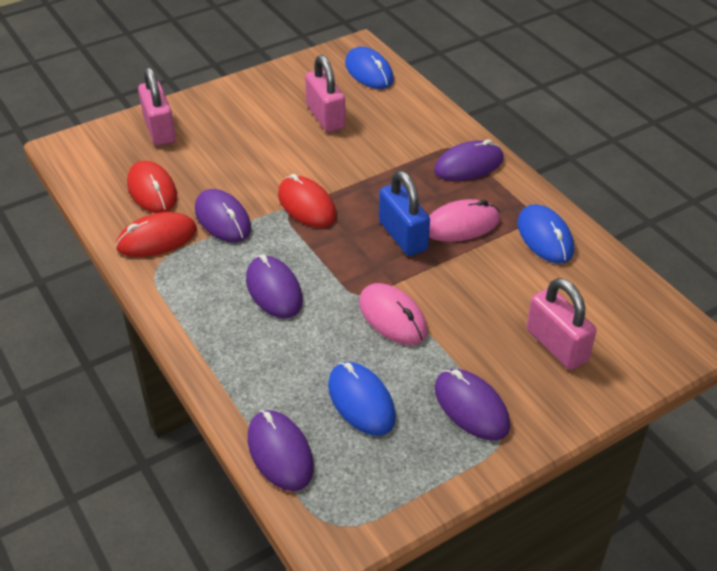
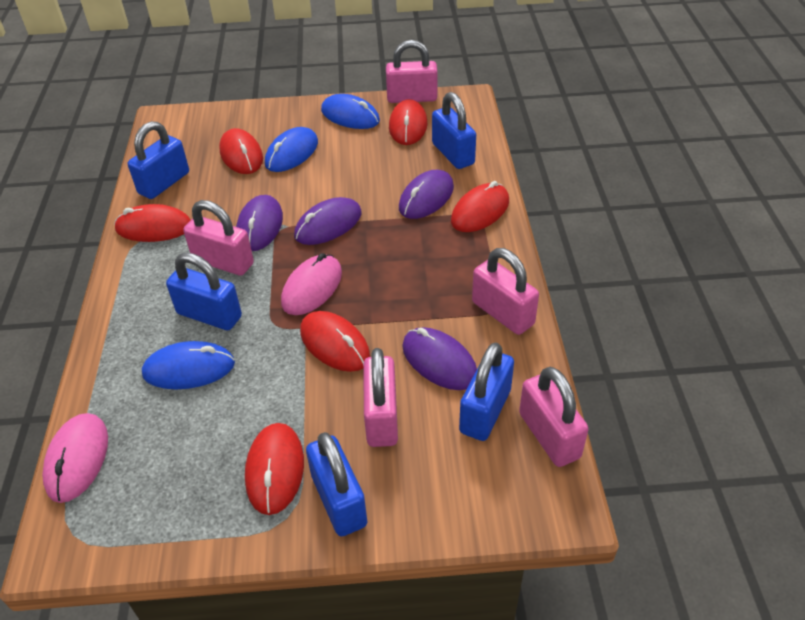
blue padlock: [379,171,430,256] = 1 -> [128,121,189,199] [166,253,242,330] [306,432,367,537] [432,92,476,169] [459,342,514,441] = 5
pink padlock: [138,67,176,146] [305,55,346,132] [526,278,596,370] = 3 -> [183,200,254,276] [363,348,398,447] [386,40,438,103] [472,248,539,335] [519,367,589,467] = 5
purple mouse: [195,189,251,243] [246,254,303,319] [248,410,314,491] [434,139,504,181] [435,369,510,440] = 5 -> [236,195,283,251] [294,197,362,245] [399,170,454,219] [402,327,477,390] = 4
red mouse: [116,212,197,257] [127,161,177,213] [278,174,336,228] = 3 -> [114,204,190,242] [219,128,263,174] [245,423,304,515] [300,311,370,372] [389,99,427,145] [451,181,509,232] = 6

